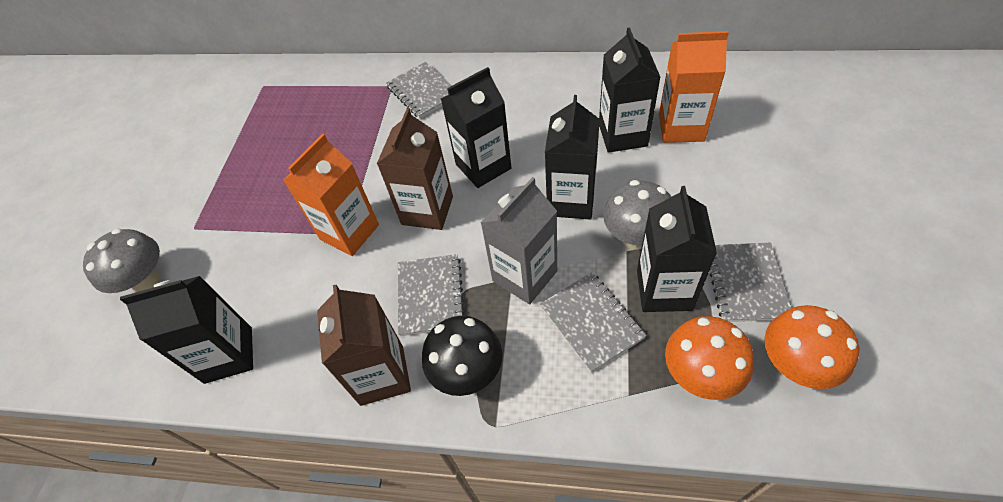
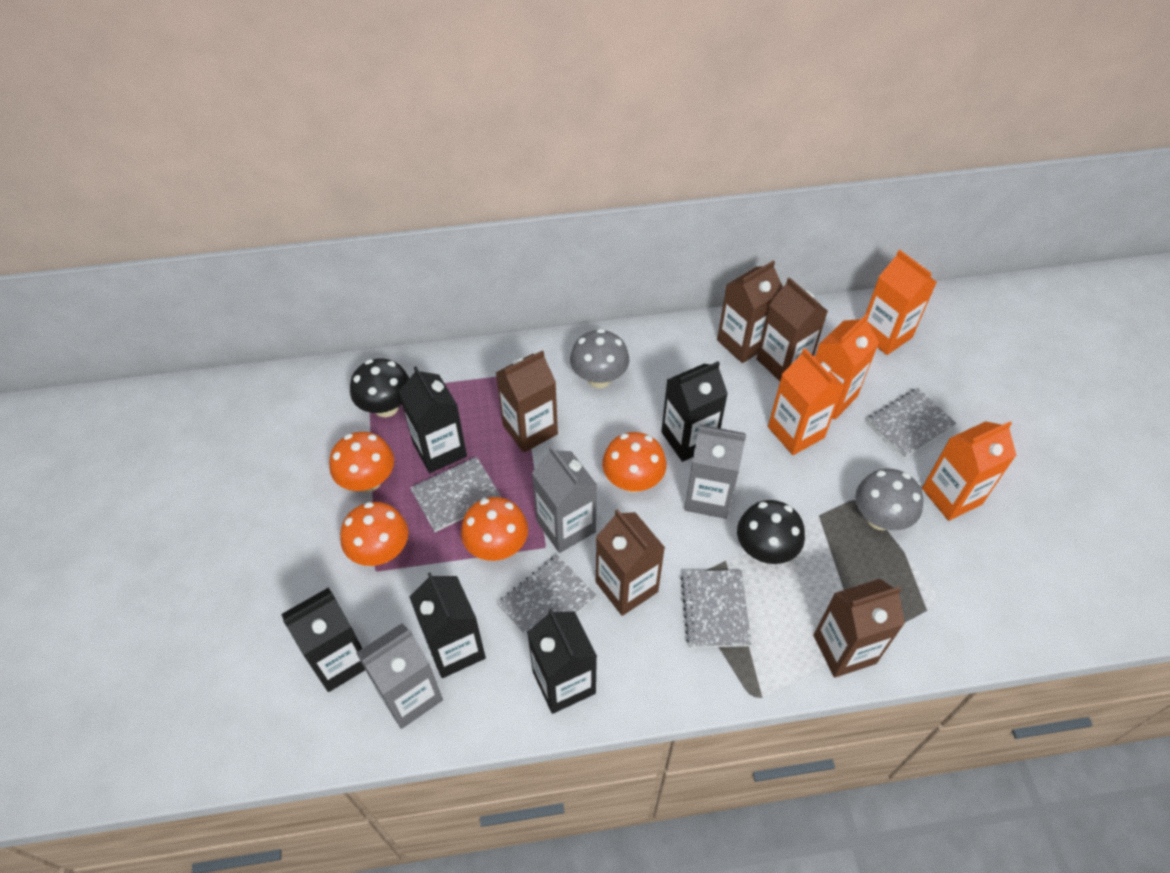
black mushroom: [422,316,502,396] = 1 -> [350,358,409,417] [737,500,805,564] = 2
brown carton: [317,285,411,406] [377,108,453,230] = 2 -> [495,350,558,453] [596,509,665,616] [717,260,783,363] [757,277,828,381] [813,579,905,678] = 5
grey carton: [481,177,557,304] = 1 -> [356,623,443,729] [532,446,597,553] [684,425,746,519] = 3
orange carton: [283,134,379,256] [659,31,729,143] = 2 -> [768,348,844,455] [816,314,879,419] [865,250,937,355] [922,421,1017,521] = 4
orange mushroom: [665,316,754,400] [764,305,859,389] = 2 -> [329,432,394,492] [340,502,408,566] [461,497,528,561] [602,432,667,493] = 4

